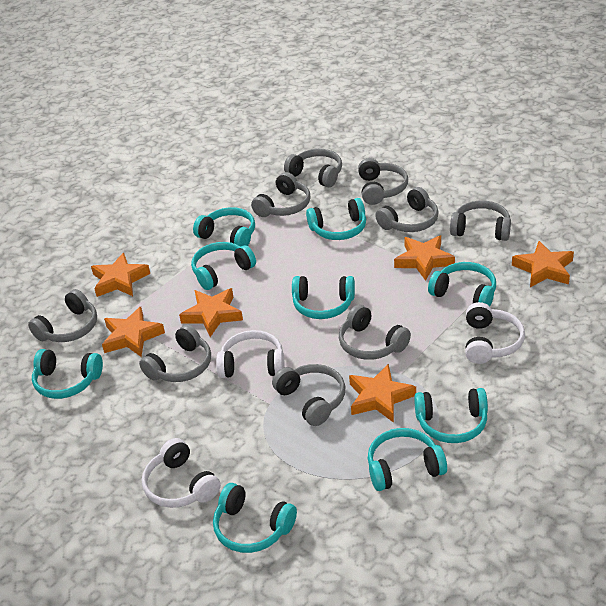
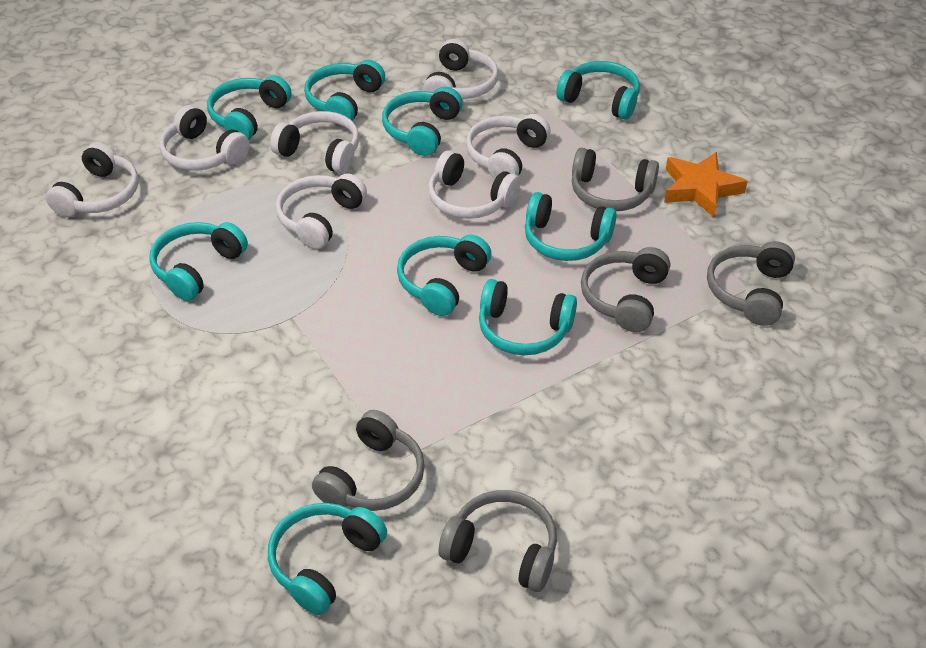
grey headphones: [28,289,97,342] [139,325,211,382] [251,172,311,217] [272,364,345,426] [284,149,342,187] [339,305,411,360] [358,158,408,205] [375,187,439,232] [450,201,511,241] = 9 -> [312,410,425,511] [439,490,557,592] [572,148,659,211] [581,247,670,332] [707,241,795,326] = 5
orange star: [91,253,150,297] [102,307,165,357] [179,288,243,337] [349,364,416,423] [394,236,455,281] [512,241,574,287] = 6 -> [664,152,748,217] = 1
white headphones: [142,438,221,508] [216,330,284,378] [465,302,525,364] = 3 -> [46,142,139,217] [159,105,250,171] [270,111,359,174] [276,173,367,249] [423,39,499,99] [428,150,520,219] [466,114,551,179] = 7

